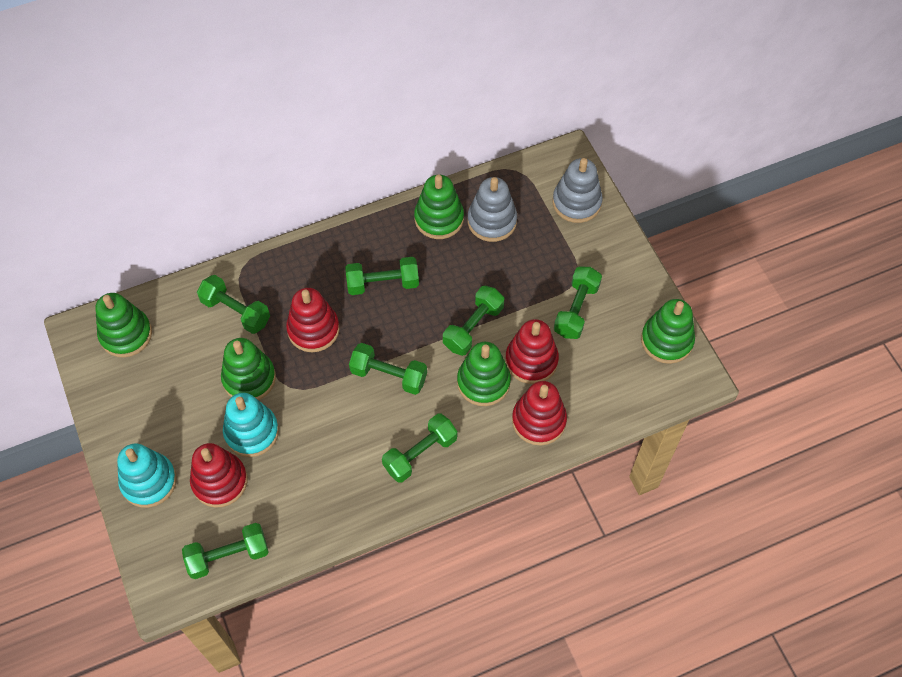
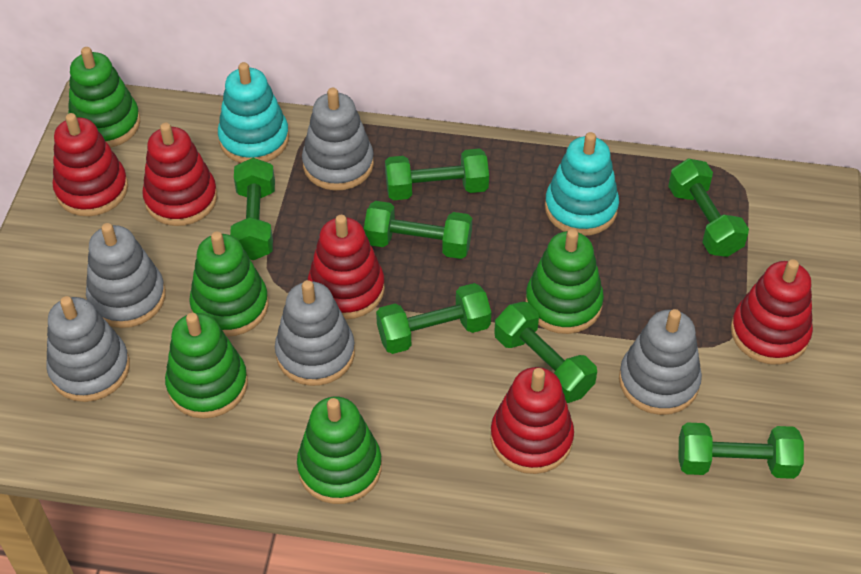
grey stacking toy: [468,177,517,242] [553,158,603,223] = 2 -> [46,296,130,402] [86,223,166,328] [275,280,355,386] [302,88,374,190] [619,309,702,415] = 5
red stacking toy: [190,443,248,508] [286,288,340,352] [505,319,559,384] [512,381,567,446] = 4 -> [53,113,128,216] [142,123,217,226] [308,215,385,319] [490,367,574,474] [731,259,813,365] = 5

